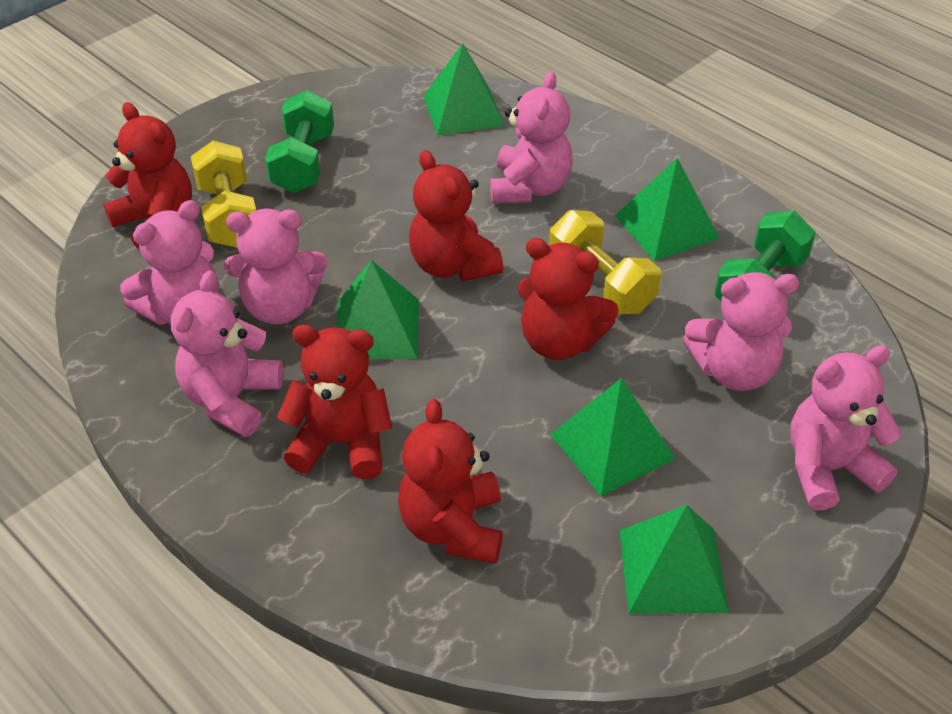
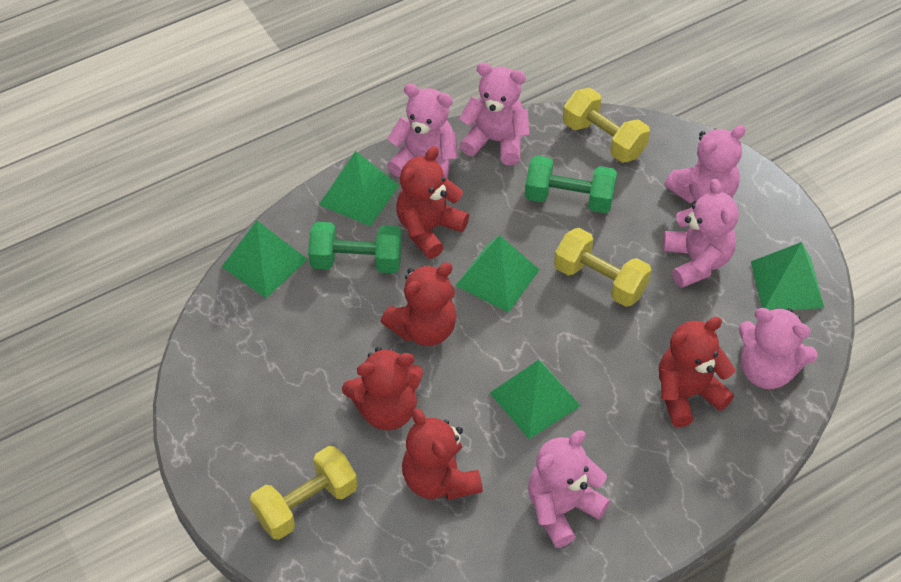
yellow dumbbell: [191,140,256,248] [549,210,661,314] = 2 -> [250,446,358,540] [554,228,651,307] [563,88,650,163] = 3

